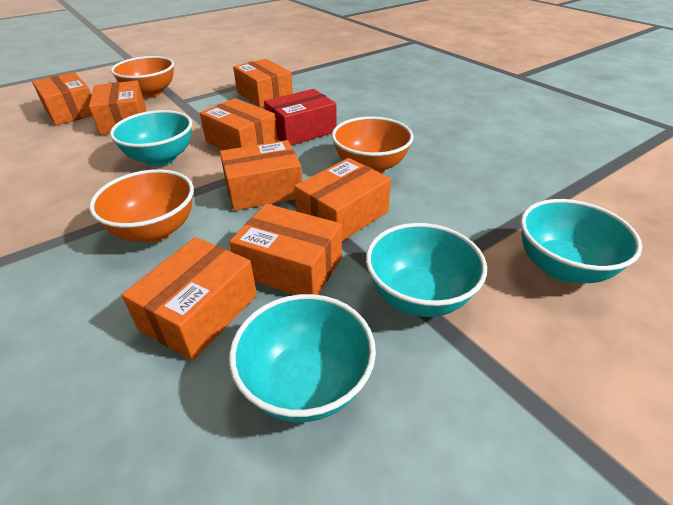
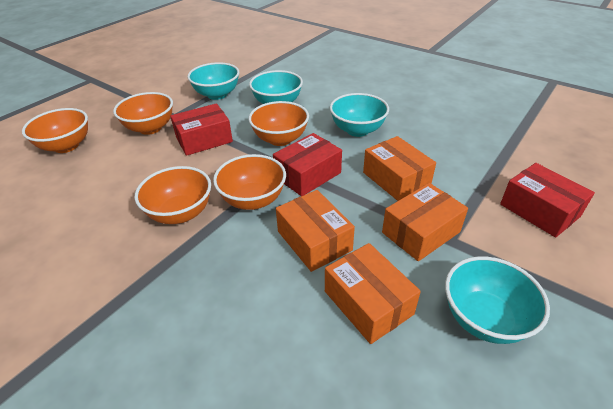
orange bowl: [89,169,194,243] [111,56,174,98] [332,116,413,173] = 3 -> [22,108,88,153] [113,92,173,135] [135,166,211,224] [213,154,286,210] [249,101,309,146] = 5
orange box: [32,72,92,125] [89,80,146,135] [121,237,257,361] [200,98,278,150] [220,140,302,211] [229,204,342,295] [233,59,293,108] [294,158,391,241] = 8 -> [276,190,355,272] [325,243,421,344] [363,136,436,201] [382,183,468,261] = 4
red box: [264,89,337,145] = 1 -> [170,103,233,156] [273,133,342,196] [500,163,595,237] = 3

